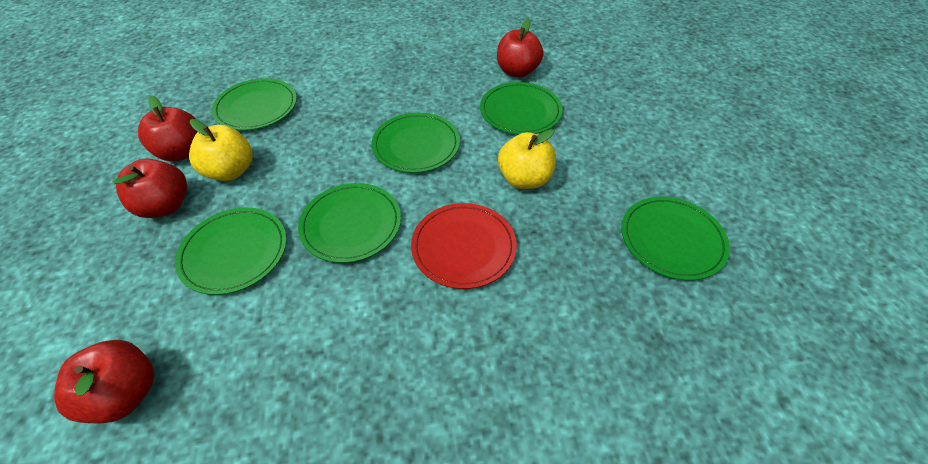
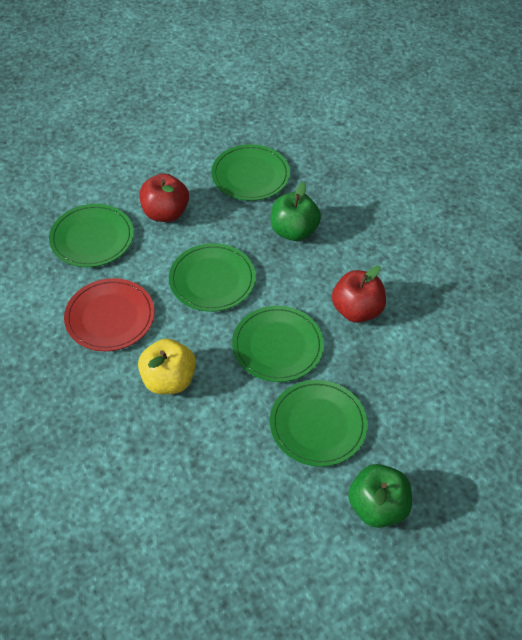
green apple: none = 0 -> [271,182,321,241] [348,464,412,528] = 2
green plate: [175,208,287,295] [212,78,297,130] [298,183,401,263] [372,113,460,173] [480,82,563,135] [621,197,730,280] = 6 -> [49,204,134,267] [169,243,256,312] [211,144,290,201] [232,306,324,382] [270,380,367,467] = 5
red apple: [54,340,155,423] [113,159,187,218] [138,96,197,161] [497,19,544,78] = 4 -> [139,173,189,222] [332,265,386,323] = 2
yellow apple: [189,119,252,181] [498,129,556,189] = 2 -> [138,339,196,394] = 1

